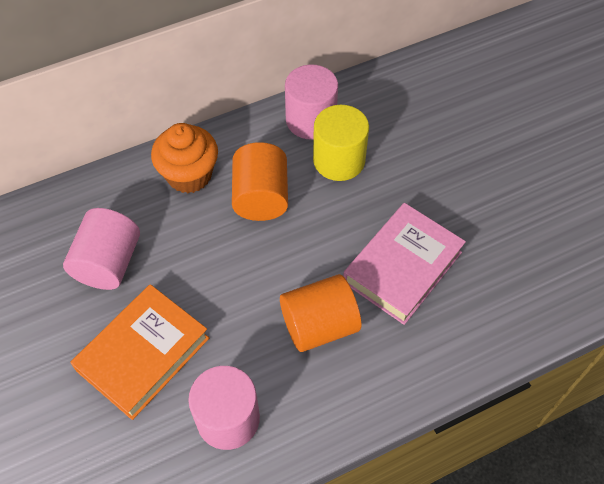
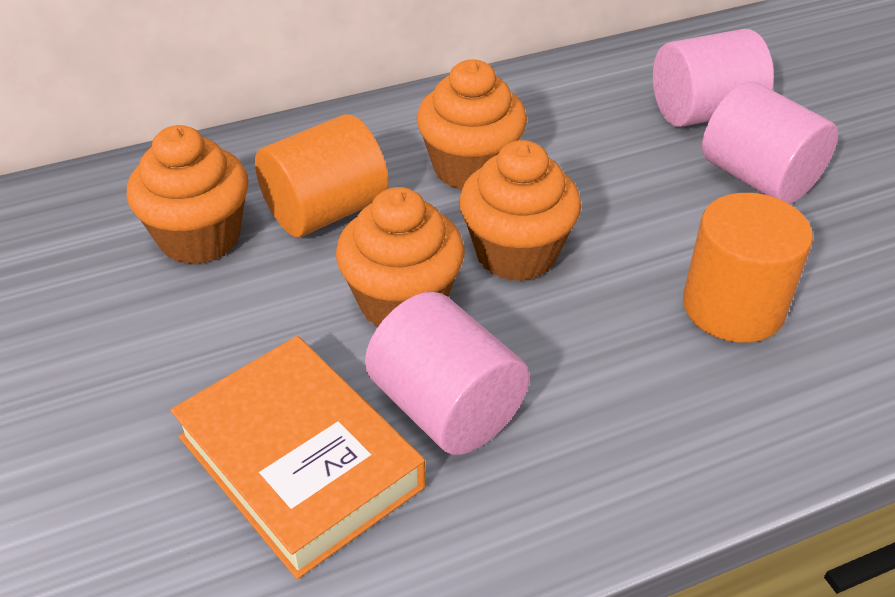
orange cupcake: [151,123,218,193] = 1 -> [127,125,249,265] [336,187,464,326] [417,60,527,190] [459,140,581,281] = 4
pink book: [343,203,466,325] = 1 -> none = 0
yellow cylinder: [313,105,369,181] = 1 -> none = 0

